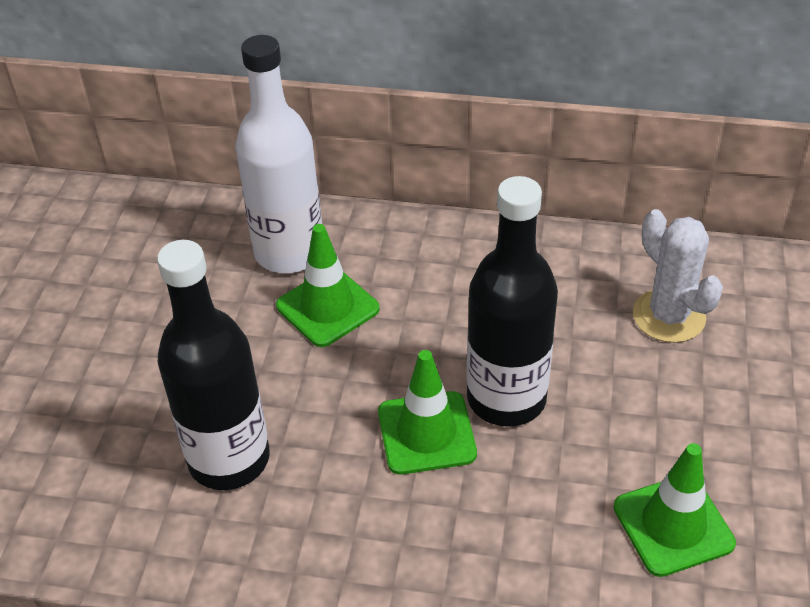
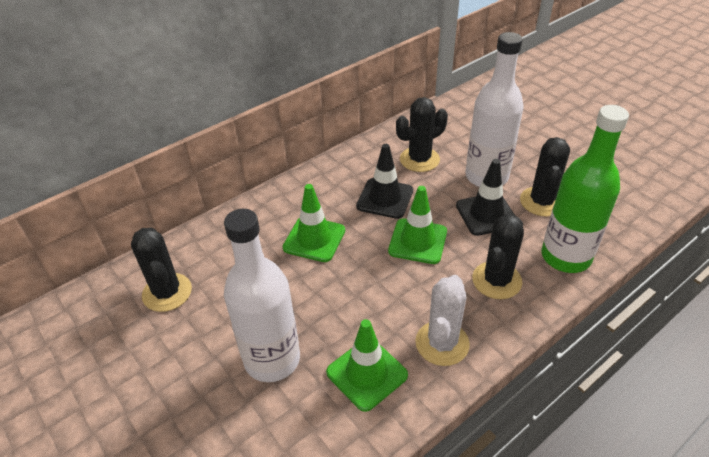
black bottle: [157,240,270,490] [467,176,558,427] = 2 -> none = 0
black cactus: none = 0 -> [131,228,192,312] [396,97,448,172] [472,214,524,299] [520,137,570,216] = 4
black traffic cone: none = 0 -> [356,144,413,219] [456,159,515,236] = 2
green bottle: none = 0 -> [541,105,629,273] = 1
white bottle: [235,35,322,273] = 1 -> [224,209,300,382] [465,32,523,187] = 2

